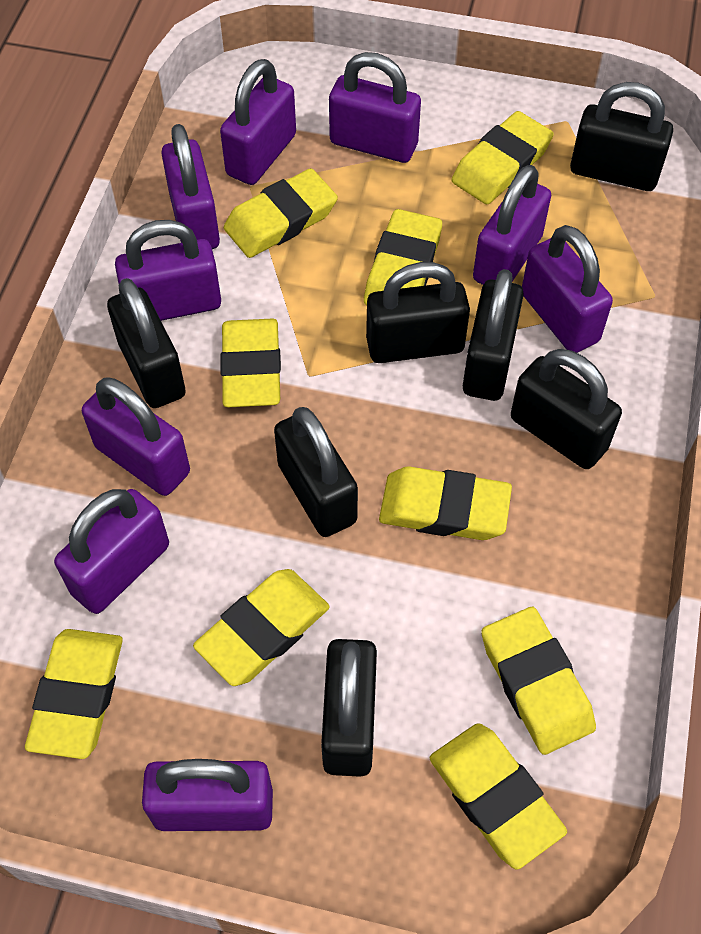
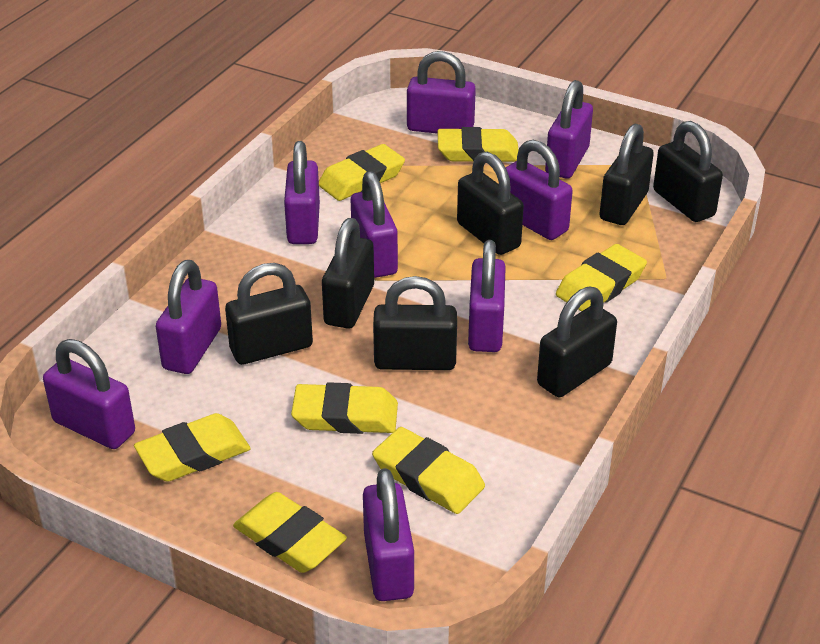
yellow eraser: [25,629,123,759] [193,569,330,686] [220,318,281,407] [224,168,338,258] [364,209,442,305] [379,466,512,540] [430,723,567,870] [452,111,554,204] [482,607,596,755] = 9 -> [134,413,251,482] [233,492,347,573] [291,382,398,434] [319,144,405,201] [372,427,485,514] [438,127,519,162] [556,244,647,312] = 7

